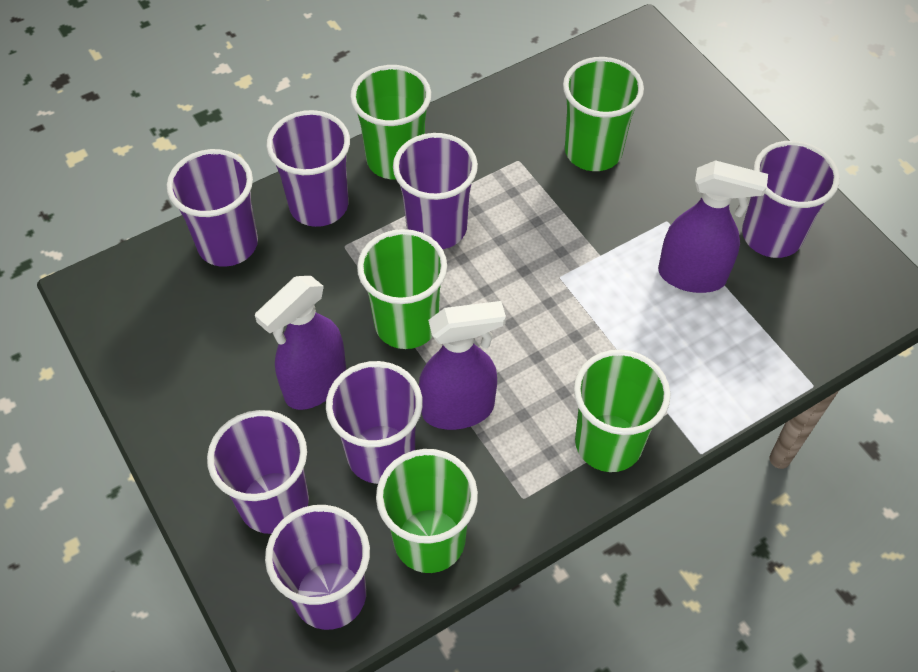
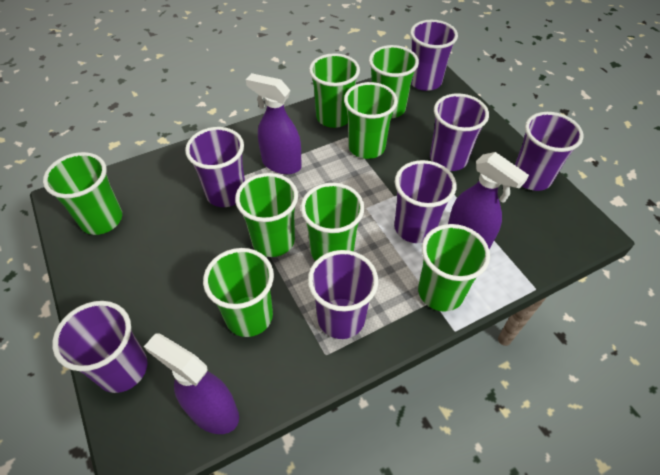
green cup: [350,65,431,180] [357,229,447,349] [376,449,478,573] [563,57,644,171] [574,350,670,472] = 5 -> [43,152,122,235] [203,248,274,337] [235,173,298,257] [301,183,364,261] [309,53,360,128] [344,82,398,159] [369,45,419,118] [418,224,490,312] = 8

